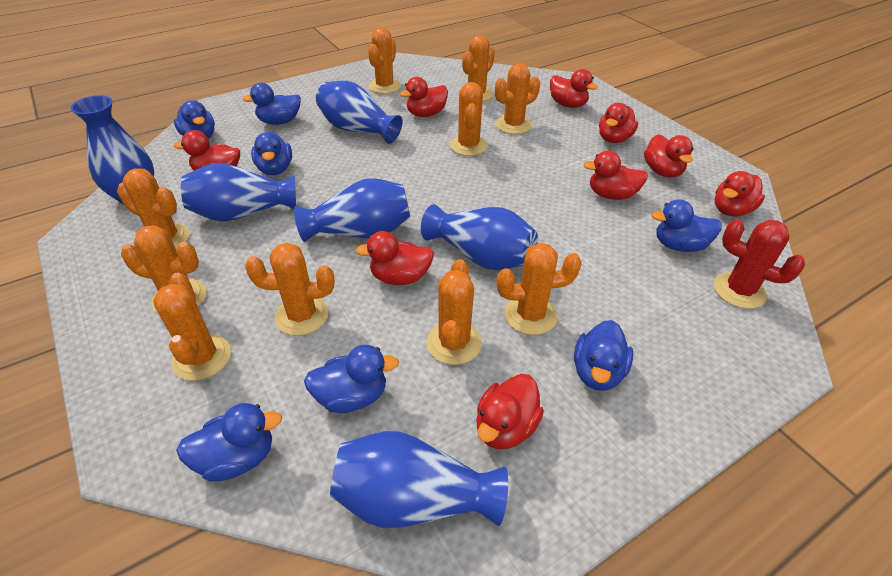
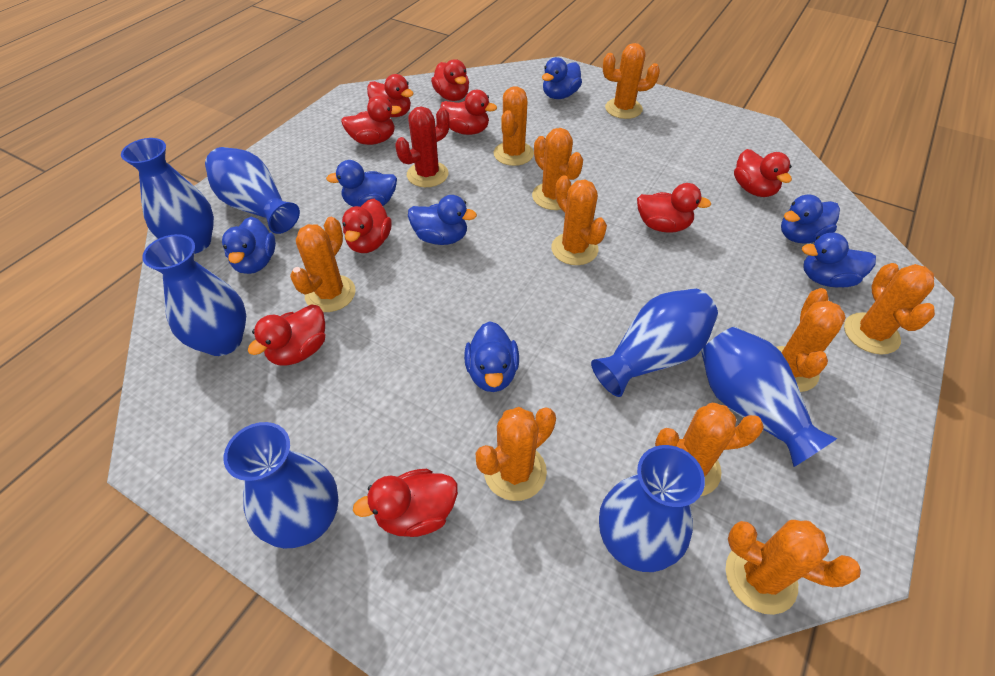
blue vase: [70,95,154,205] [181,163,296,221] [294,178,410,242] [316,81,403,144] [330,431,508,528] [421,204,538,270] = 6 -> [121,138,214,254] [142,234,246,356] [205,147,300,234] [224,422,339,548] [591,288,718,397] [599,445,705,572] [701,327,837,467] = 7

